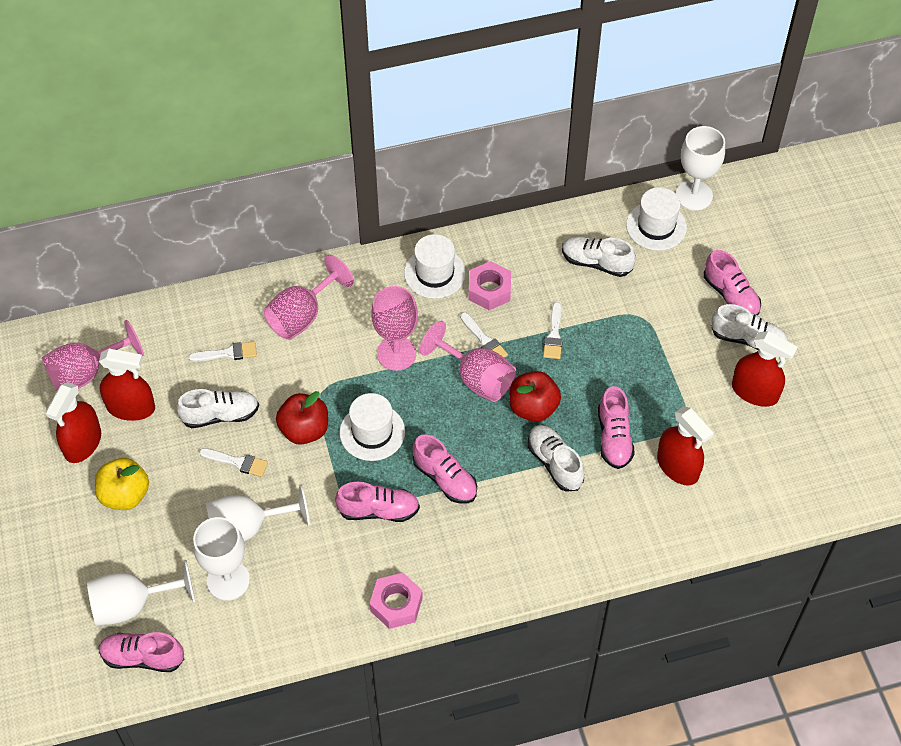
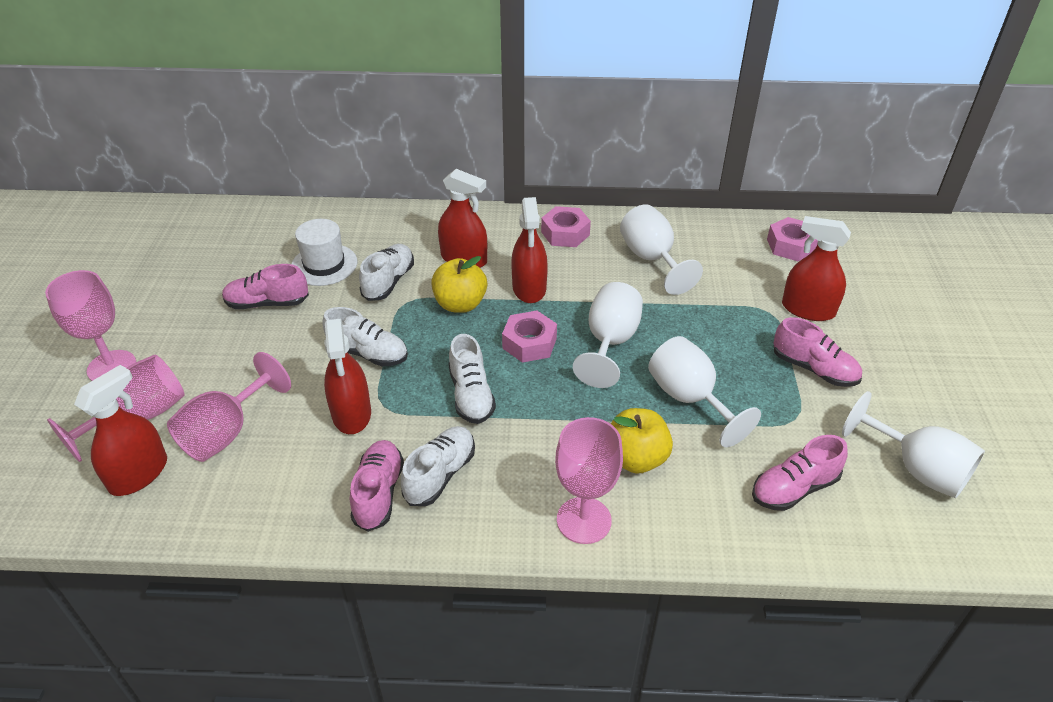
pink nut: [370,573,423,629] [469,261,511,310] = 2 -> [502,311,557,363] [541,206,591,247] [767,217,818,261] = 3
pink shoe: [99,632,184,672] [335,482,420,522] [413,434,477,504] [598,386,635,469] [704,250,761,316] = 5 -> [222,264,309,309] [350,440,404,532] [752,435,848,511] [773,317,862,387] = 4
red apple: [276,391,328,445] [509,371,561,422] = 2 -> none = 0
red spray bottle: [46,382,101,463] [99,349,155,421] [657,406,714,486] [732,331,798,407] = 4 -> [74,365,167,496] [324,318,371,434] [438,169,487,268] [512,197,548,303] [782,216,851,321] = 5
white brush: [188,341,257,362] [199,448,268,477] [460,312,508,358] [543,302,563,359] = 4 -> none = 0
white hat: [339,393,405,461] [404,234,466,299] [626,187,687,251] = 3 -> [291,219,357,286] = 1
yellow apple: [95,458,149,510] = 1 -> [431,256,487,313] [611,408,673,474] = 2

